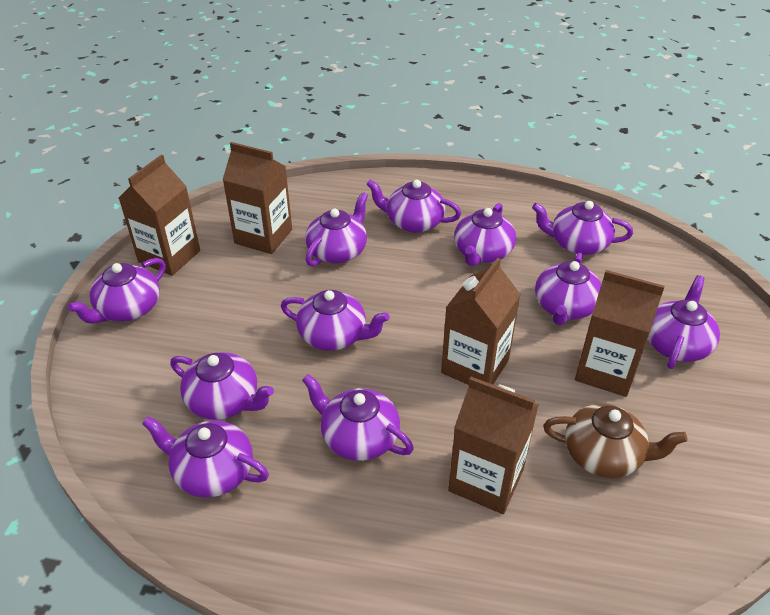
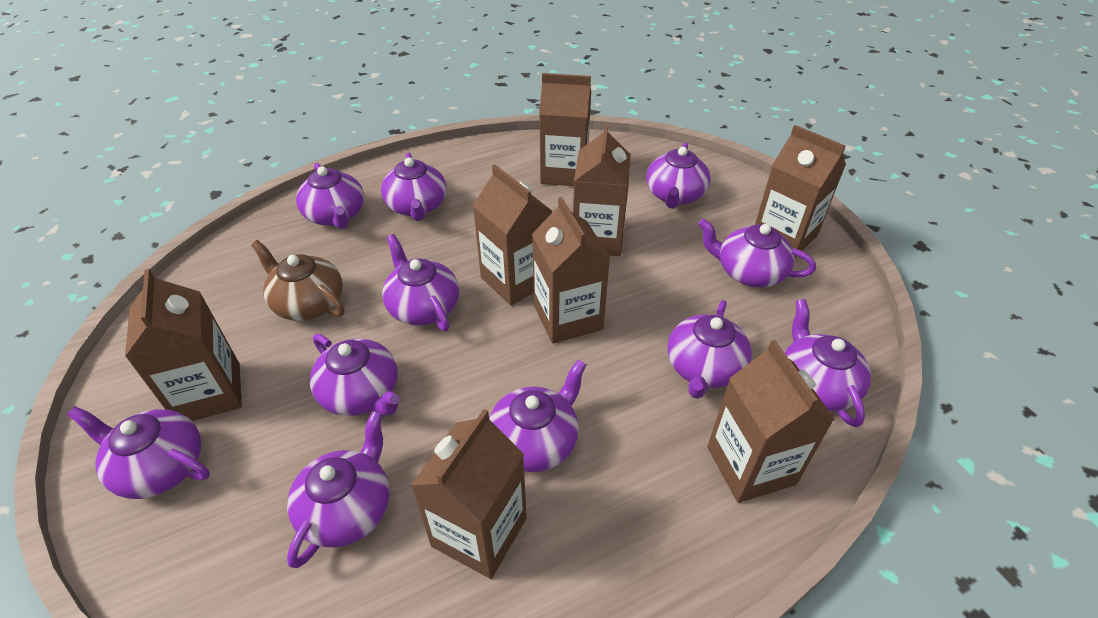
brown carton: [119,155,200,276] [223,142,292,254] [441,258,521,385] [448,377,538,514] [575,270,665,397] = 5 -> [125,269,242,421] [411,409,527,579] [473,164,552,306] [532,197,610,344] [539,73,591,186] [573,123,631,256] [707,340,835,503] [755,125,846,258] = 8

